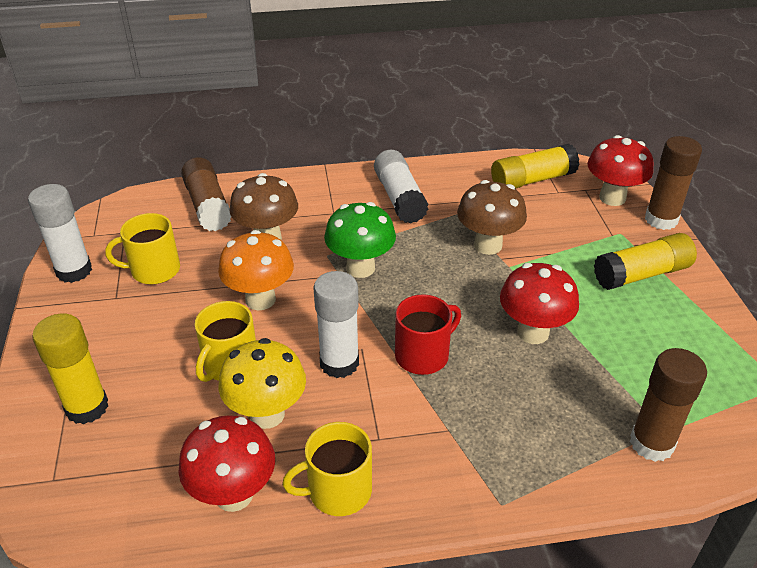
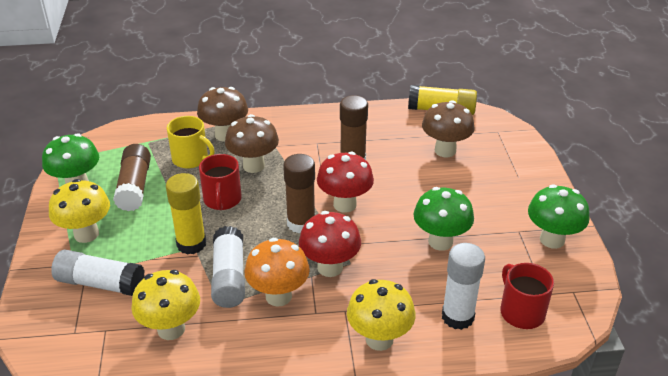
brown mushroom: [229,173,298,240] [457,180,527,255] = 2 -> [197,87,248,142] [225,114,279,173] [422,100,475,157] = 3
green mushroom: [324,202,396,278] = 1 -> [42,133,99,184] [413,187,474,251] [528,185,590,249] = 3
red mug: [395,294,461,375] = 1 -> [199,154,242,210] [500,263,554,329] = 2
red mushroom: [178,415,275,512] [500,263,579,344] [587,135,654,206] = 3 -> [299,211,361,277] [317,152,374,213] = 2
yellow glue stick: [32,313,108,424] [491,144,579,189] [594,233,697,290] = 3 -> [166,173,206,255] [408,85,477,115] = 2
yellow mug: [105,213,180,284] [195,301,256,382] [282,422,372,516] = 3 -> [167,116,215,169] = 1
yellow mushroom: [218,338,306,429] = 1 -> [49,179,110,243] [131,270,200,340] [347,279,415,351] = 3

